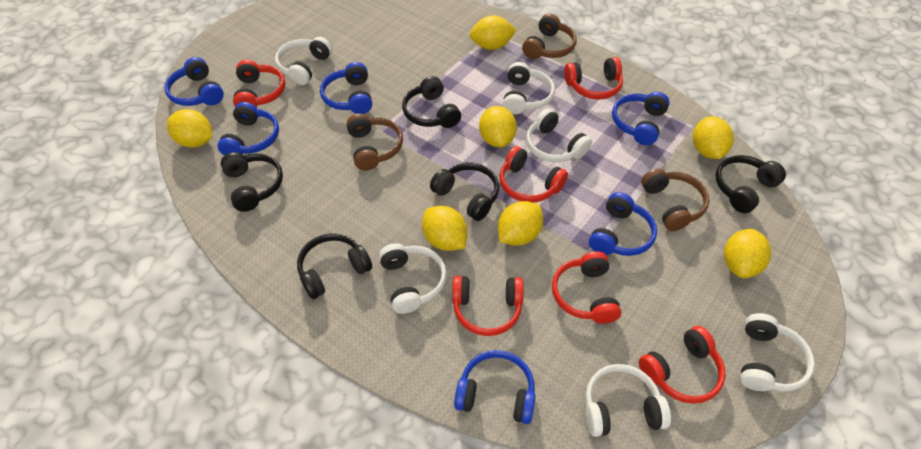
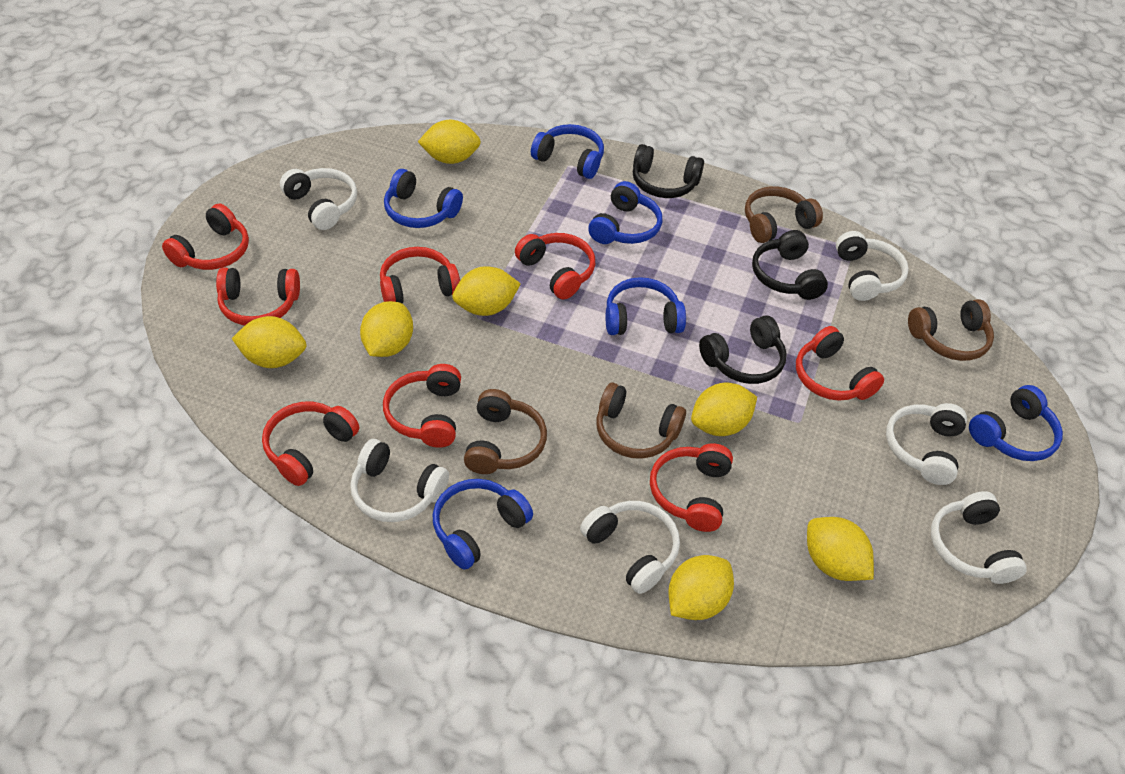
black headphones: [221,152,283,212] [297,233,372,299] [402,76,461,128] [430,162,499,221] [716,155,786,213] = 5 -> [633,144,704,198] [699,315,787,384] [752,230,828,300] = 3
brown headphones: [346,113,403,171] [522,14,577,59] [641,169,709,231] = 3 -> [464,389,547,474] [596,383,686,459] [745,186,823,243] [908,299,994,361] = 4
red headphones: [233,60,285,107] [452,276,524,336] [499,146,568,203] [552,251,621,324] [564,57,623,100] [639,326,726,404] = 6 -> [162,204,249,270] [216,268,300,326] [262,402,359,486] [380,247,460,304] [383,364,461,448] [515,233,595,300] [650,443,733,532] [796,326,884,401] = 8

